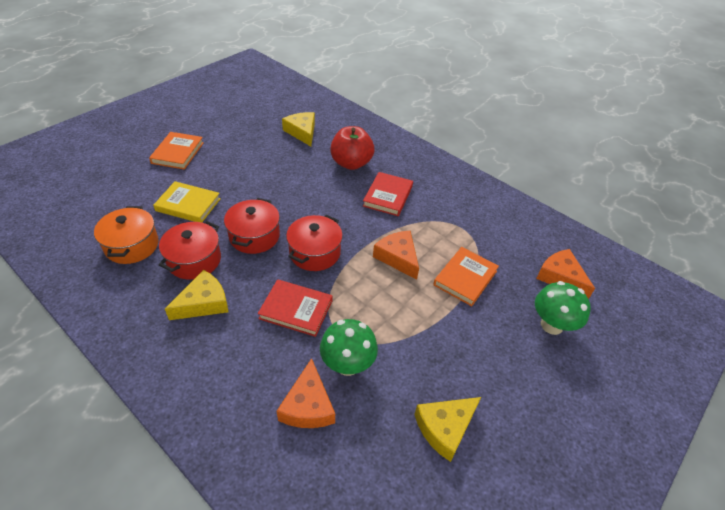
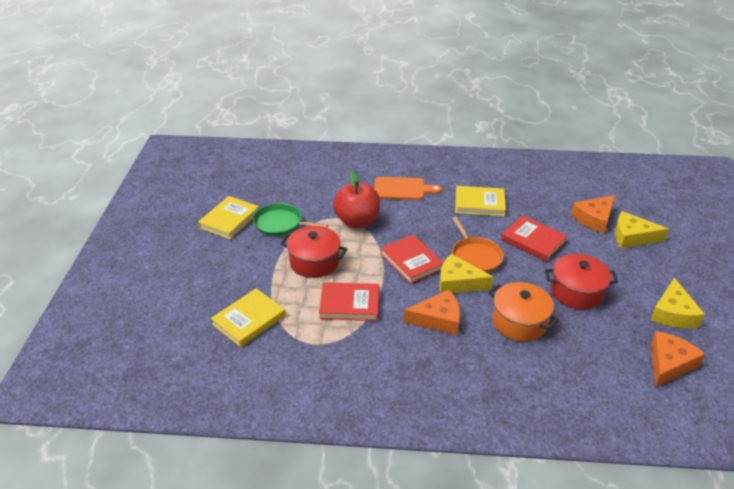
green mushroom: [320,319,378,376] [535,281,591,335] = 2 -> none = 0
green pan: none = 0 -> [253,203,328,236] = 1
orange book: [149,132,204,170] [433,247,499,306] = 2 -> none = 0
orange cutting board: none = 0 -> [374,177,442,200] = 1
orange pan: none = 0 -> [452,217,504,273] = 1
red book: [258,279,332,337] [363,172,413,216] = 2 -> [319,282,379,321] [380,235,444,284] [501,215,567,261] = 3
red pot: [159,221,221,280] [224,198,280,254] [286,215,343,271] = 3 -> [280,226,347,278] [545,254,618,310] = 2
yellow book: [153,181,221,222] = 1 -> [198,196,259,239] [211,288,286,347] [455,186,506,216] = 3

